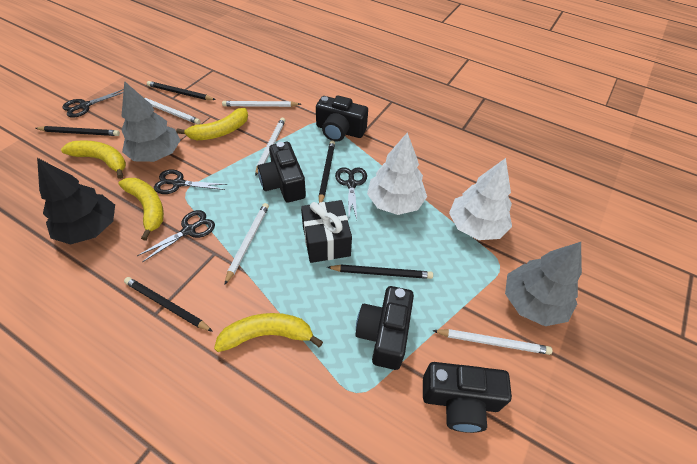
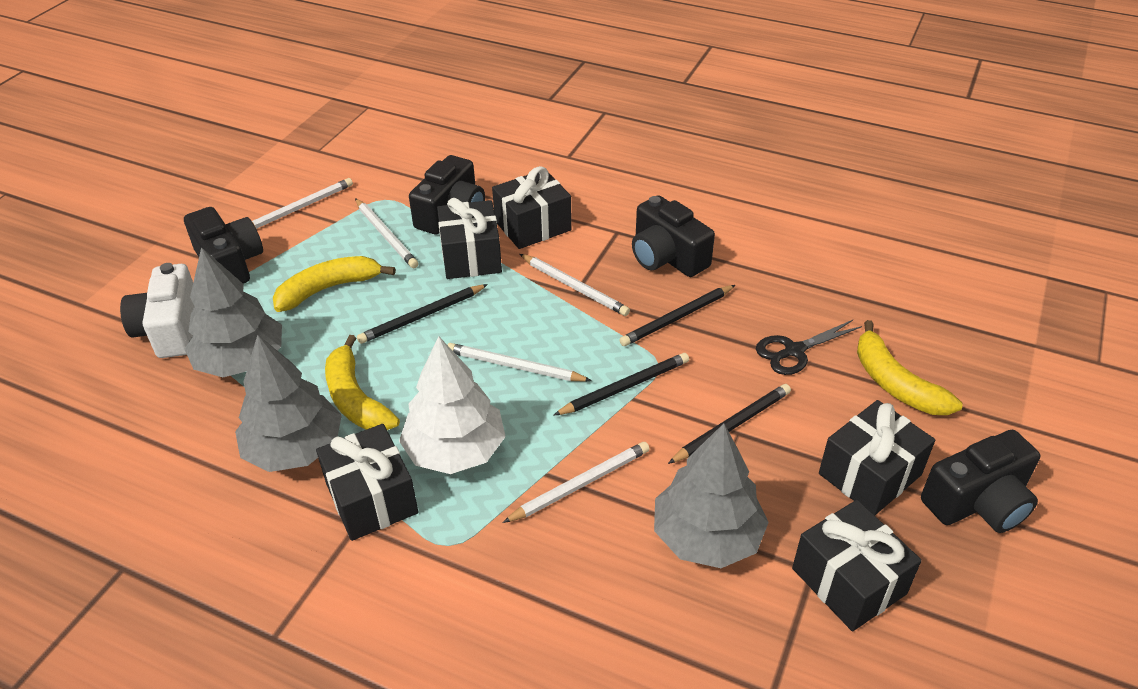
black gift: [301,200,352,263] = 1 -> [316,424,418,541] [437,198,502,279] [492,166,572,249] [792,500,922,631] [819,400,935,515] = 5
black pencil: [35,126,120,136] [124,277,213,332] [147,81,216,100] [319,140,335,203] [327,265,433,279] = 5 -> [357,284,488,344] [553,353,689,416] [619,285,735,346] [668,384,791,464] = 4
black scissors: [62,89,124,118] [137,210,215,262] [154,170,227,194] [335,167,367,219] = 4 -> [756,320,862,375] = 1
black tree: [37,158,115,245] = 1 -> none = 0
grey tree: [121,81,180,162] [505,242,582,326] = 2 -> [185,247,282,377] [235,335,342,472] [654,423,769,568] = 3
white camera: none = 0 -> [120,263,195,358] = 1
white tree: [367,132,427,215] [449,158,512,240] = 2 -> [399,336,506,474] = 1
yellow banana: [61,140,126,179] [119,178,164,241] [176,108,248,140] [214,313,323,352] = 4 -> [273,256,396,312] [325,335,400,430] [857,320,963,415] = 3

